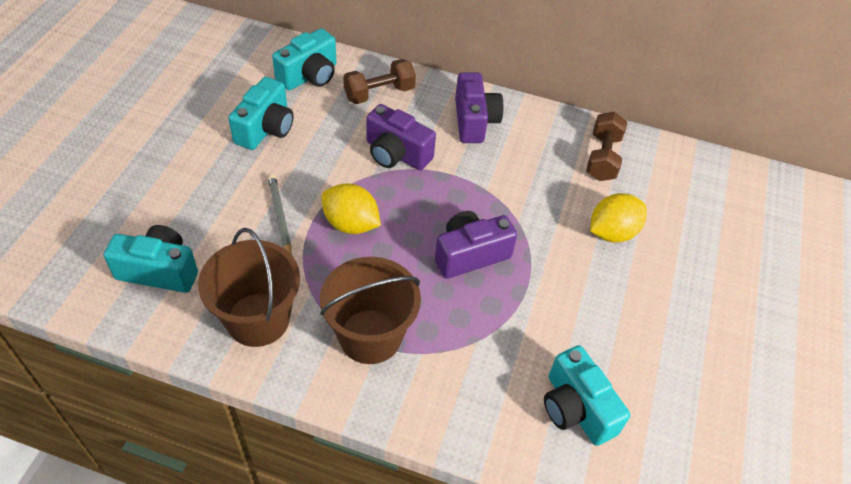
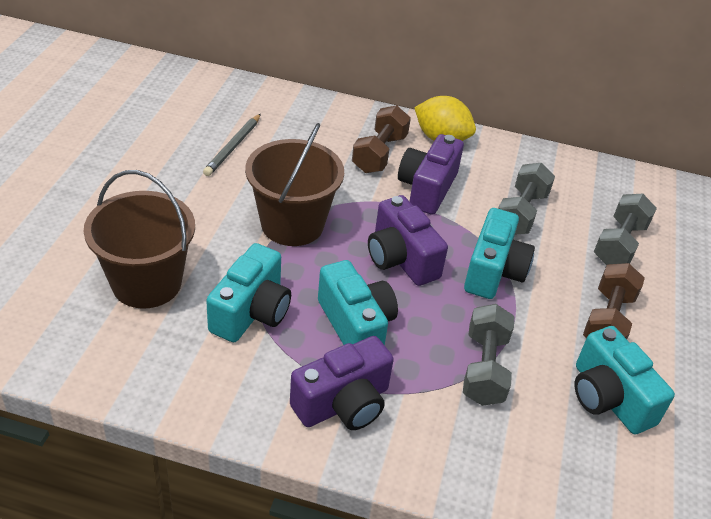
grey dumbbell: none = 0 -> [463,304,514,406] [498,163,555,234] [594,194,657,265] = 3
yellow lemon: [322,184,381,234] [590,193,647,243] = 2 -> [414,96,476,141] = 1

